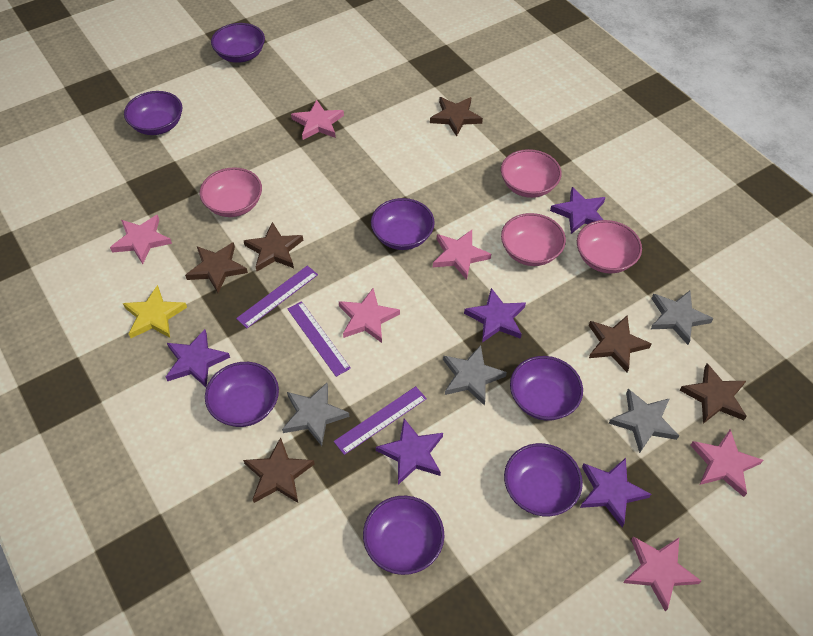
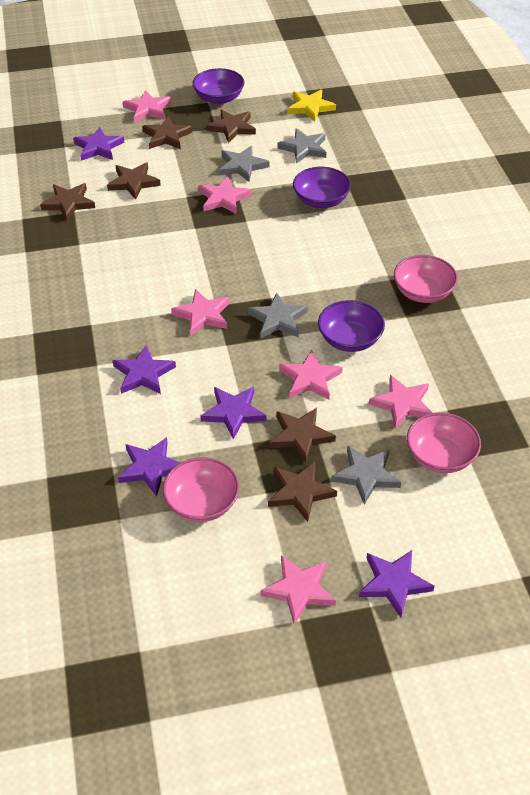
pink bowl: [200,167,262,217] [501,149,561,198] [501,213,566,266] [577,220,642,273] = 4 -> [163,457,240,522] [394,255,458,303] [407,412,481,473] = 3
purple bowl: [124,91,182,135] [205,362,279,427] [211,23,265,63] [363,496,444,575] [371,198,435,250] [504,443,583,516] [510,356,583,421] = 7 -> [193,68,245,104] [293,167,351,208] [318,300,385,352] = 3
purple ruler: [236,266,318,328] [288,301,351,377] [334,386,427,455] = 3 -> none = 0

